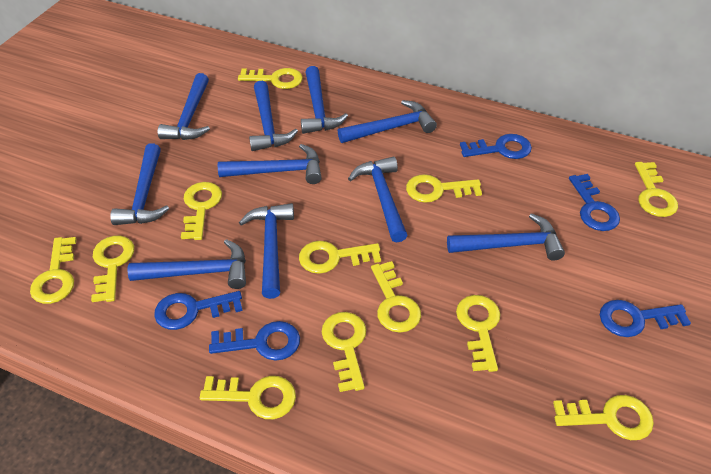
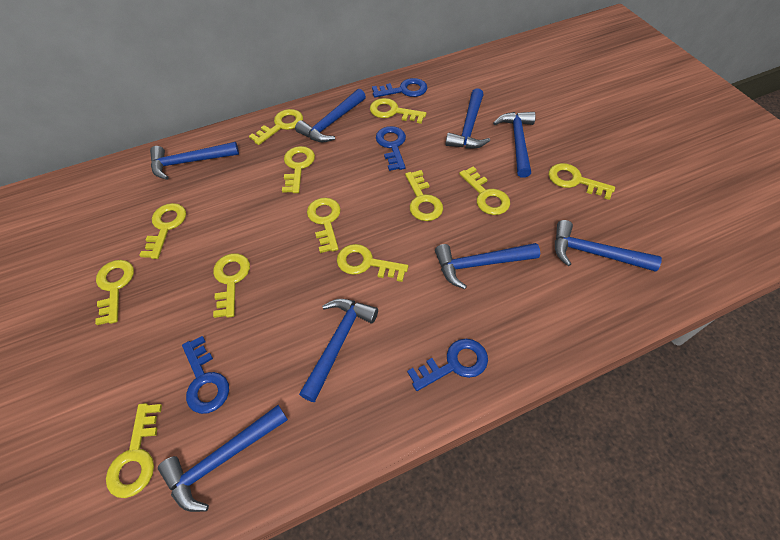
blue hammer: [110,143,169,225] [127,239,246,289] [158,73,210,140] [218,144,322,184] [239,203,294,299] [249,81,298,151] [301,66,348,134] [338,100,437,143] [348,157,408,242] [447,213,565,261] = 10 -> [150,142,239,180] [158,405,288,512] [295,89,366,142] [299,299,378,402] [435,243,540,289] [445,88,490,149] [493,112,536,178] [555,220,662,272] = 8
blue key: [154,291,243,330] [209,321,300,361] [460,134,532,159] [569,174,620,231] [600,300,691,337] = 5 -> [182,336,229,414] [372,78,427,98] [376,126,406,171] [407,339,488,391] = 4

